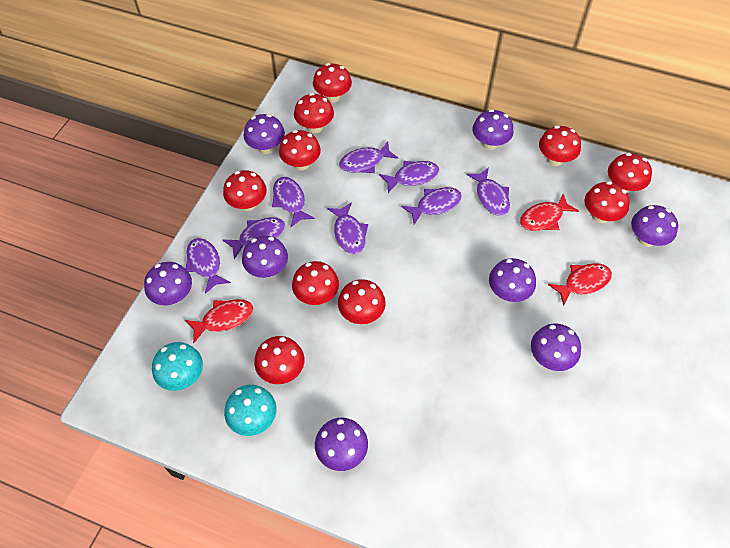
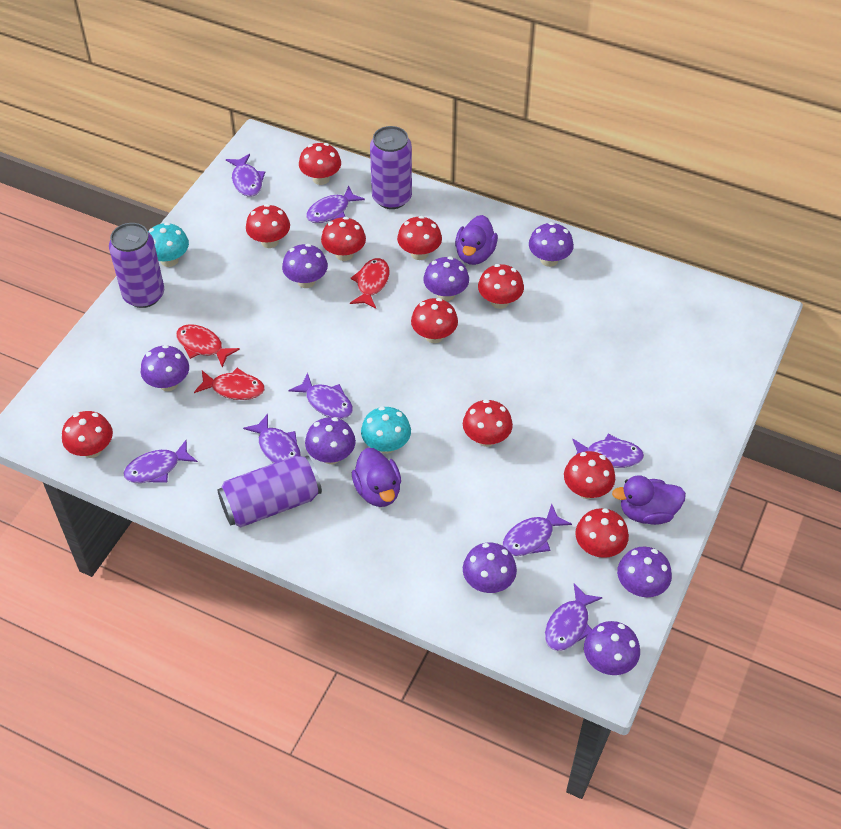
purple can: none = 0 -> [109,223,164,308] [217,455,322,528] [370,126,412,209] = 3
purple duck: none = 0 -> [352,448,401,507] [455,215,498,265] [612,475,686,525] = 3

